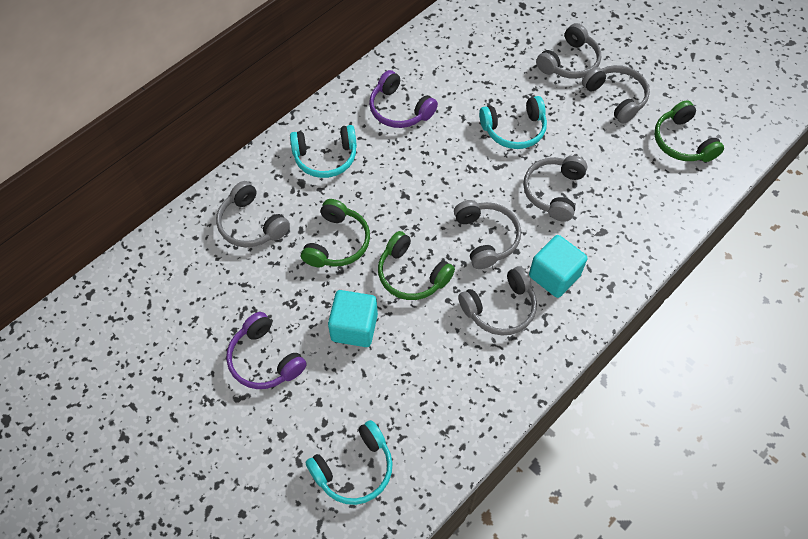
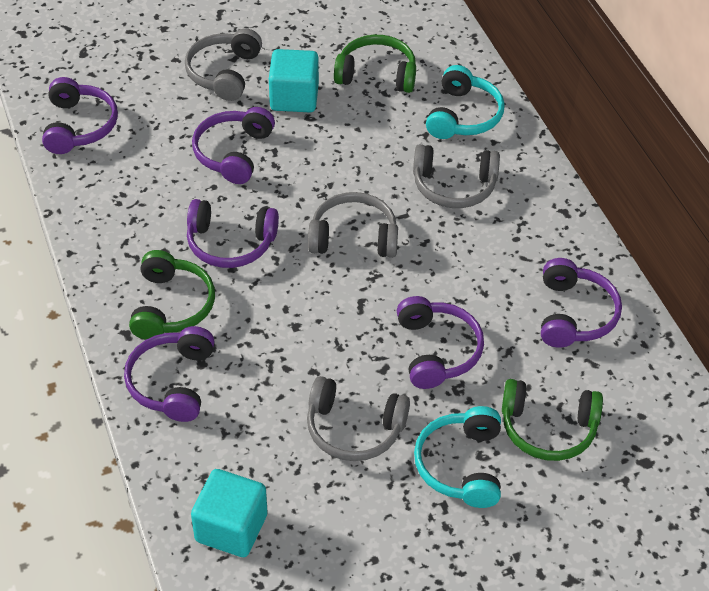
grey headphones: [216,181,290,247] [454,200,521,269] [458,266,537,335] [523,156,587,222] [536,23,601,79] [582,65,650,124] = 6 -> [185,28,262,101] [307,376,410,461] [308,192,398,258] [413,144,500,208] = 4
purple headphones: [226,312,307,389] [369,70,438,128] = 2 -> [42,77,118,154] [124,326,214,422] [187,199,279,268] [192,107,275,184] [397,296,484,389] [541,258,622,348] = 6
turquoise headphones: [290,125,357,178] [306,420,393,505] [479,96,547,149] = 3 -> [414,406,501,508] [426,65,505,139] = 2

